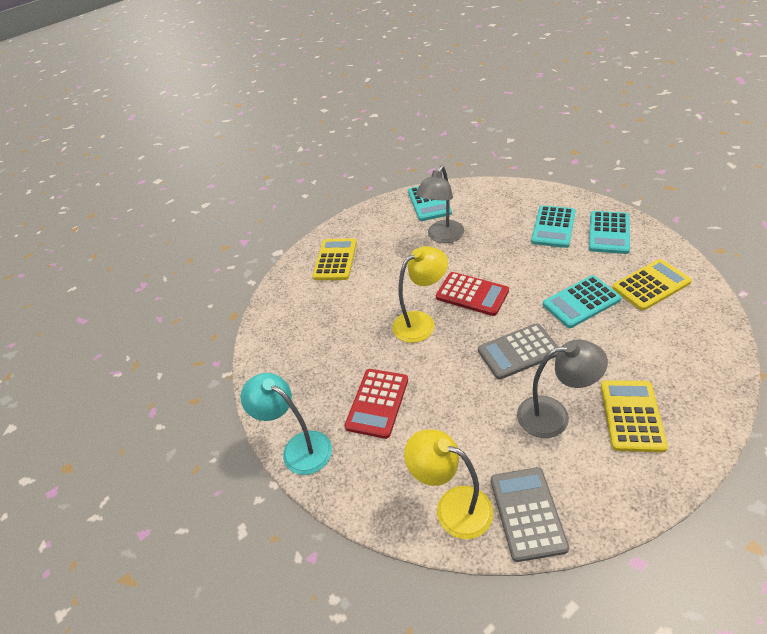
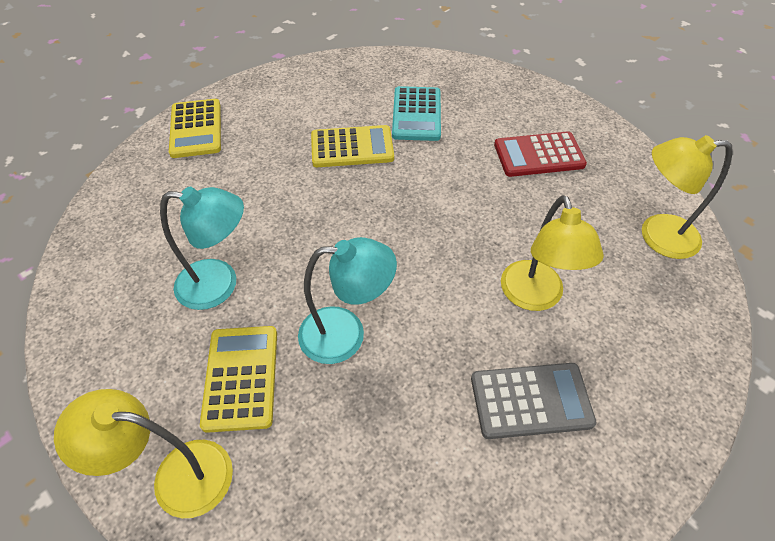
grey calculator: [478,323,558,380] [491,467,569,562] = 2 -> [471,363,596,439] = 1
grey lamp: [416,166,464,243] [517,339,608,438] = 2 -> none = 0
red calculator: [345,369,408,439] [436,272,509,316] = 2 -> [494,131,587,177] = 1
turquoise calculator: [408,186,452,221] [531,205,576,248] [543,275,622,328] [589,211,630,254] = 4 -> [392,86,441,141] = 1
turquoise lamp: [241,373,332,475] = 1 -> [160,187,244,310] [298,237,397,364] = 2
yellow lamp: [392,246,448,343] [404,429,493,539] = 2 -> [54,389,233,518] [501,195,604,311] [642,135,732,259] = 3

